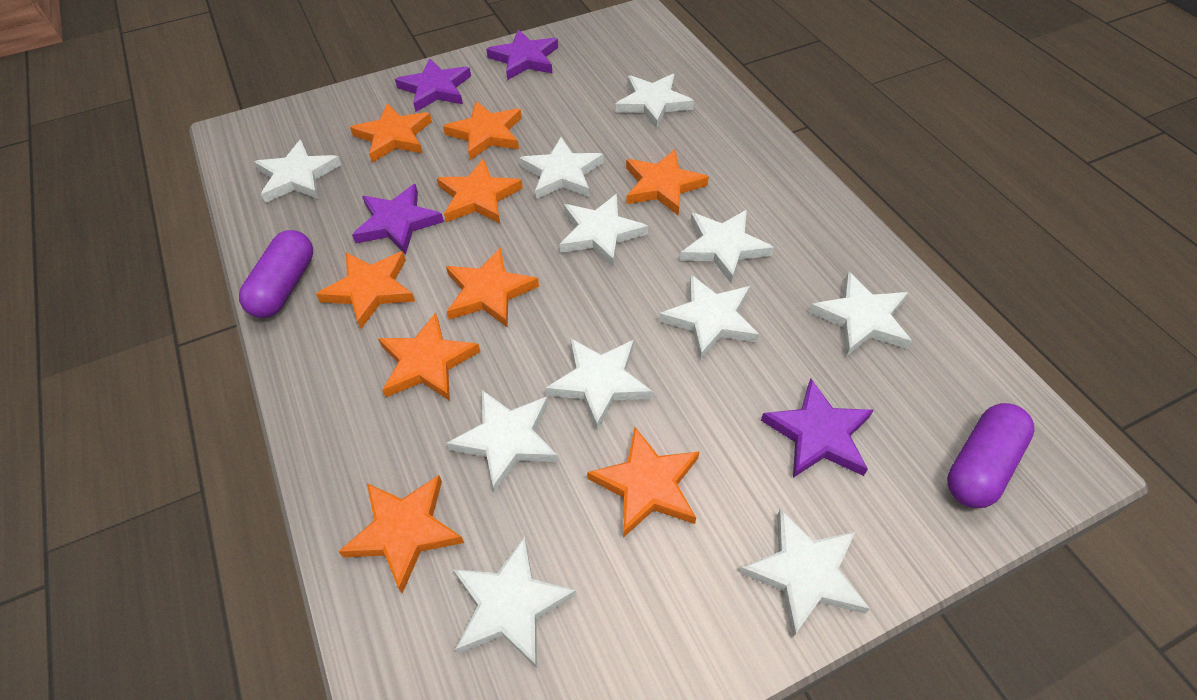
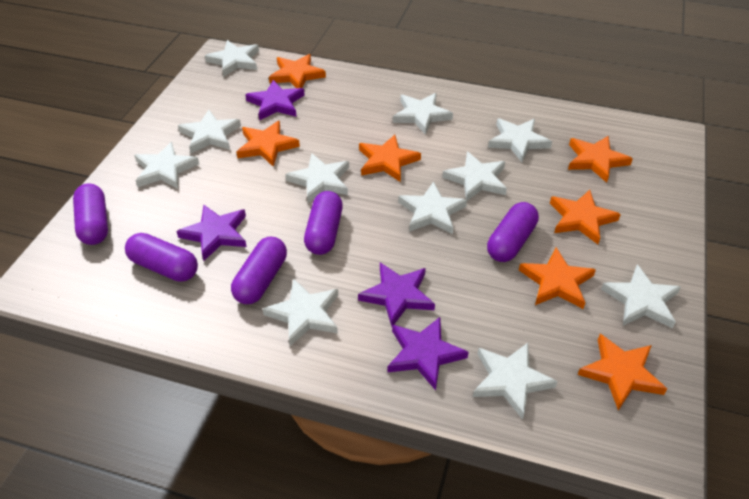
orange star: [316,252,415,329] [338,475,464,593] [350,103,432,163] [378,312,480,401] [437,159,523,223] [443,101,522,160] [446,247,539,328] [587,427,700,538] [626,149,709,216] = 9 -> [236,120,300,167] [269,54,326,88] [359,135,421,182] [519,247,596,309] [550,190,621,244] [568,136,633,183] [578,334,667,411] = 7
purple capsule: [239,230,313,318] [947,403,1034,508] = 2 -> [73,183,108,245] [125,233,198,282] [231,237,287,304] [304,191,343,255] [487,202,539,262] = 5

